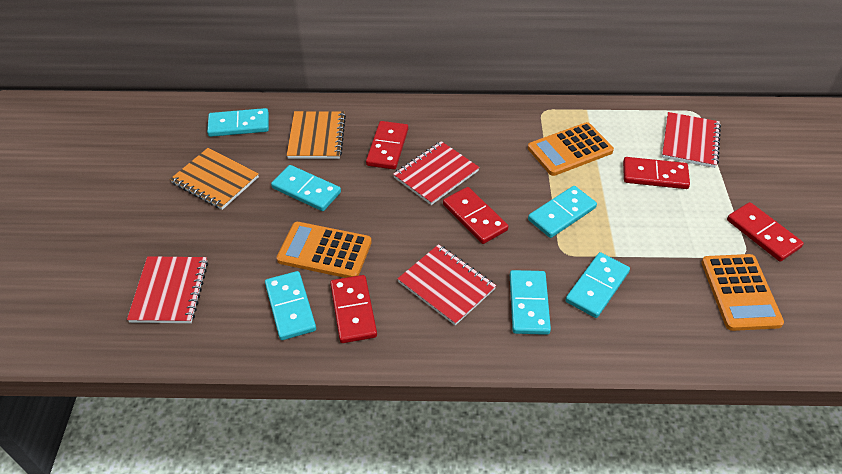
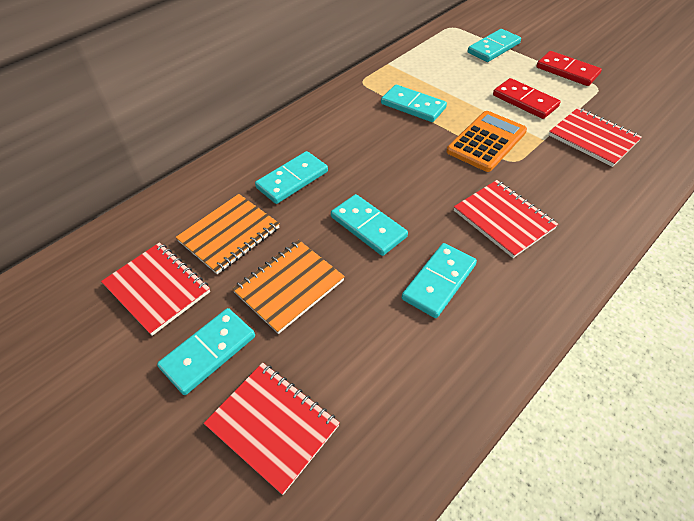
orange calculator: [277,222,372,278] [528,122,614,176] [701,254,784,331] = 3 -> [446,111,527,172] = 1
red domino: [330,275,377,343] [366,121,408,169] [443,187,508,244] [623,157,690,189] [727,202,804,262] = 5 -> [493,78,561,119] [536,51,602,86] = 2

